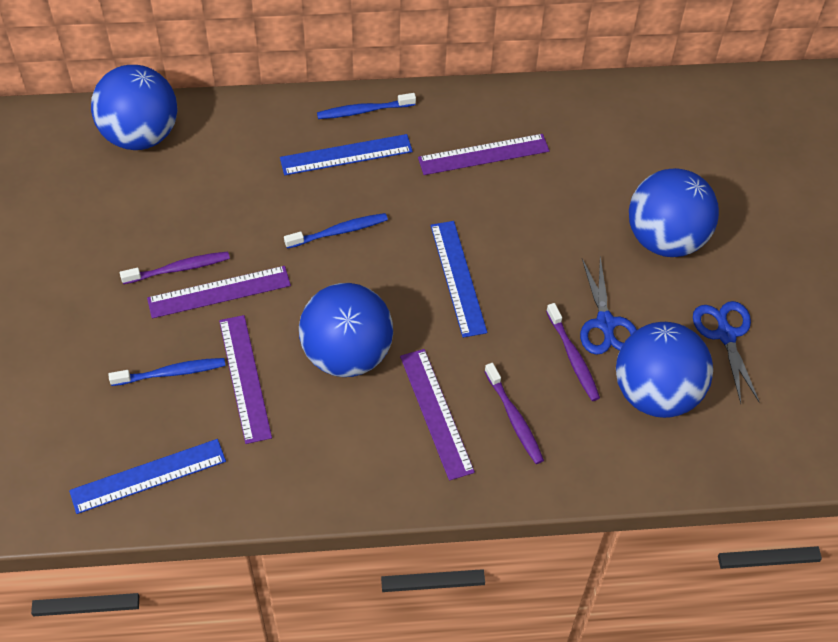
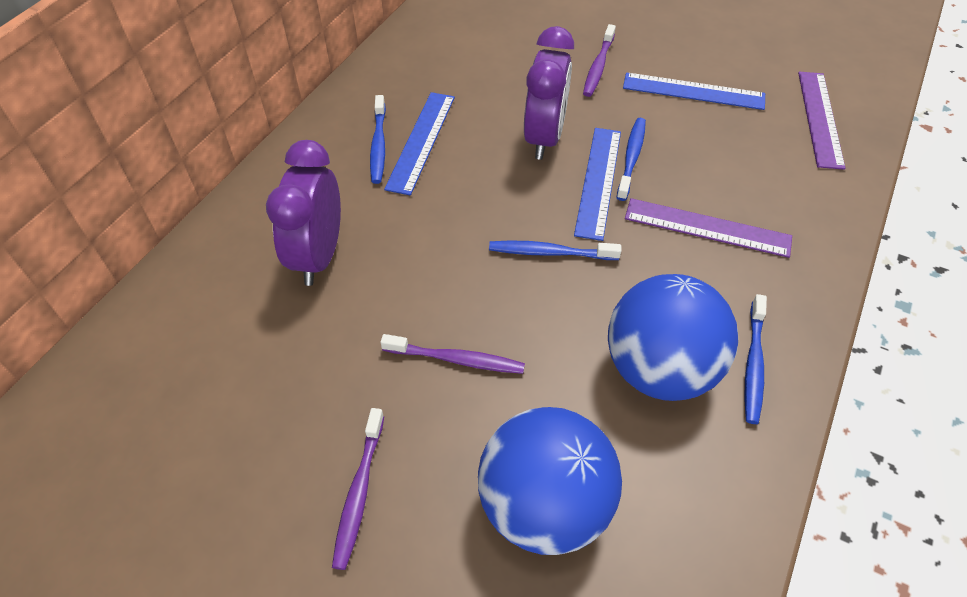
blue ball: [91,65,177,150] [299,283,393,377] [616,322,713,418] [629,168,719,257] = 4 -> [478,407,622,555] [608,274,738,401] = 2
blue scissors: [580,257,637,355] [693,301,760,403] = 2 -> none = 0
blue toothbrush: [108,358,226,386] [284,213,388,249] [317,93,416,119] = 3 -> [370,95,386,184] [489,240,621,260] [617,118,646,201] [744,294,767,424] = 4
purple clock: none = 0 -> [266,140,341,286] [524,26,574,160] = 2
purple ruler: [147,266,291,318] [219,315,272,444] [400,349,475,481] [418,134,550,175] = 4 -> [625,198,792,258] [798,72,846,170] = 2

